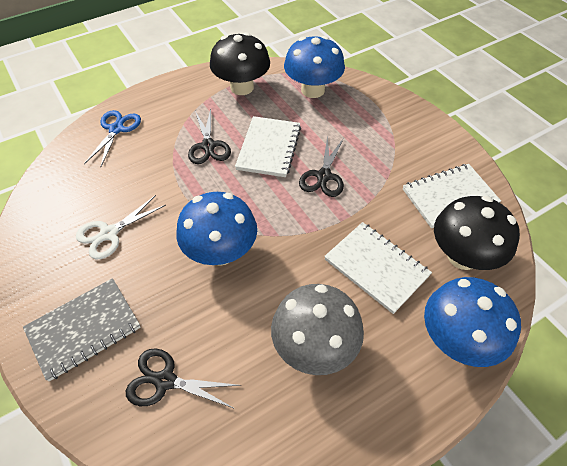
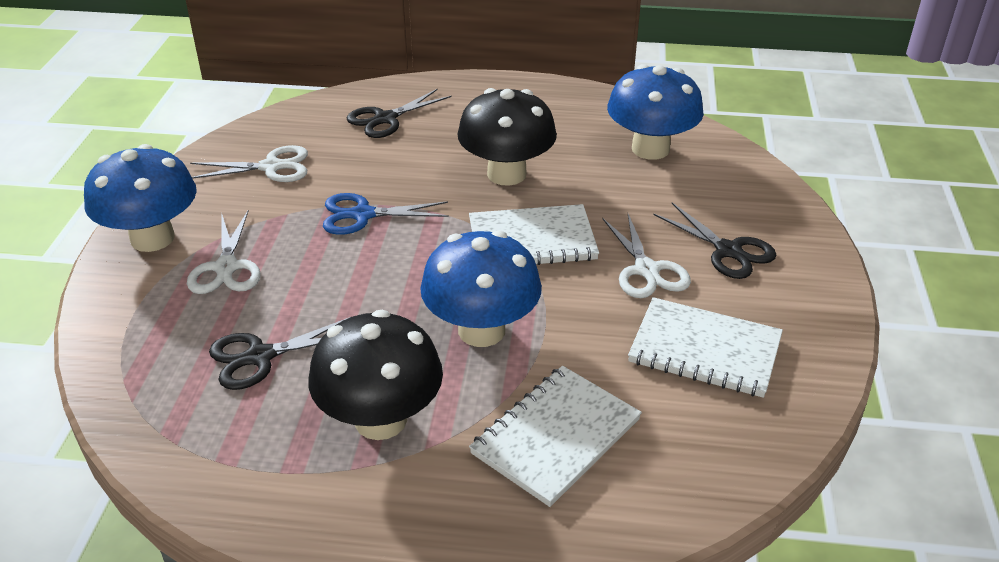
grey mushroom: [271,284,364,375] = 1 -> none = 0
grey notebook: [23,278,141,381] = 1 -> none = 0
white scissors: [76,195,166,259] = 1 -> [187,211,261,294] [190,145,308,182] [602,214,691,298] = 3

